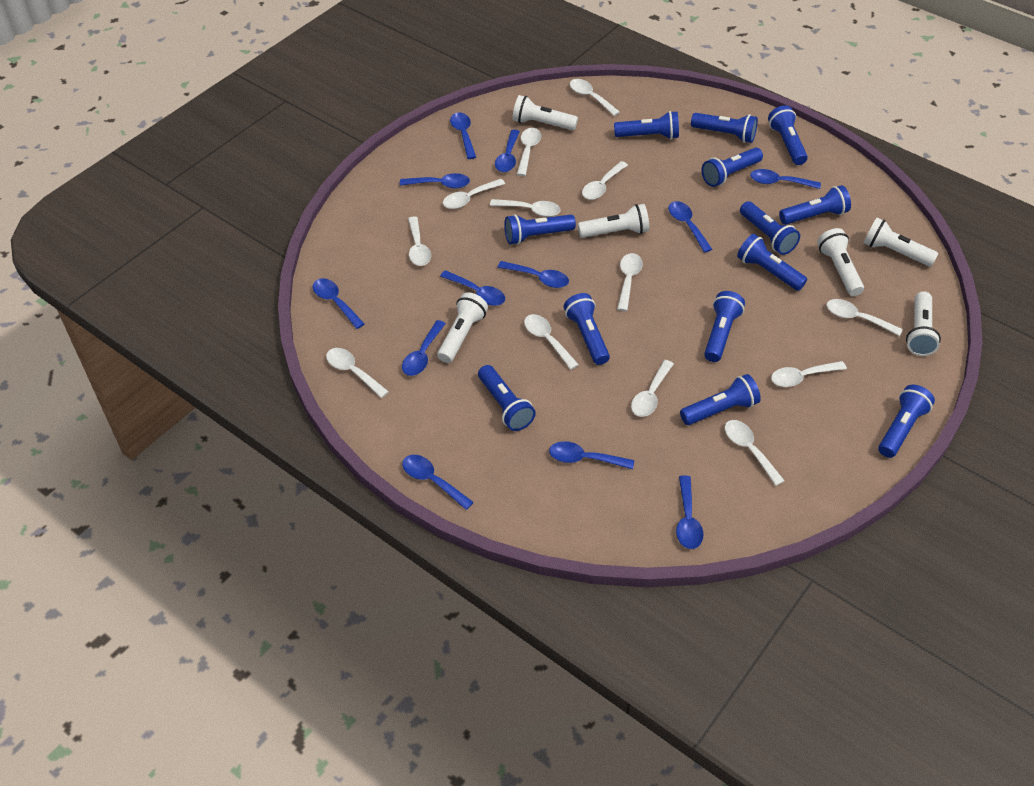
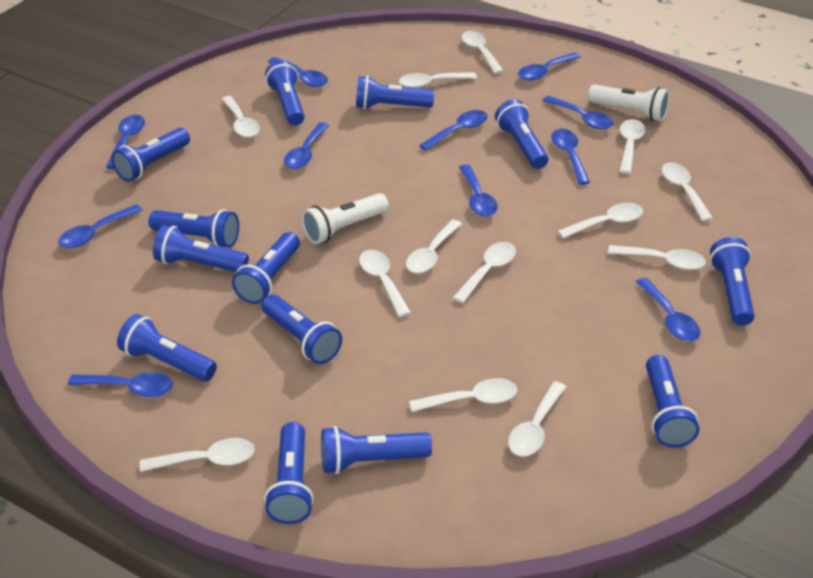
blue spoon: [313,278,365,329] [400,173,470,188] [402,320,446,376] [402,455,474,510] [440,270,505,306] [450,112,476,159] [495,130,520,172] [497,261,569,288] [549,441,634,469] [668,201,712,253] [676,475,703,549] [750,169,821,189] = 12 -> [58,204,142,248] [68,372,173,397] [106,115,145,169] [268,57,328,87] [284,123,329,169] [419,110,488,151] [459,164,498,217] [518,52,581,81] [543,96,613,129] [551,129,590,185] [636,278,700,341] = 11
white flashlight: [437,292,488,363] [512,95,578,130] [578,204,649,238] [817,228,864,296] [864,218,938,266] [906,291,941,356] = 6 -> [302,193,389,244] [588,85,670,121] = 2

